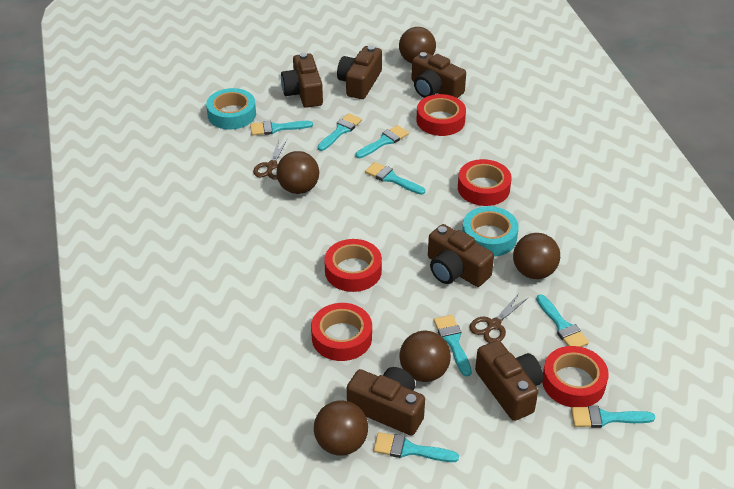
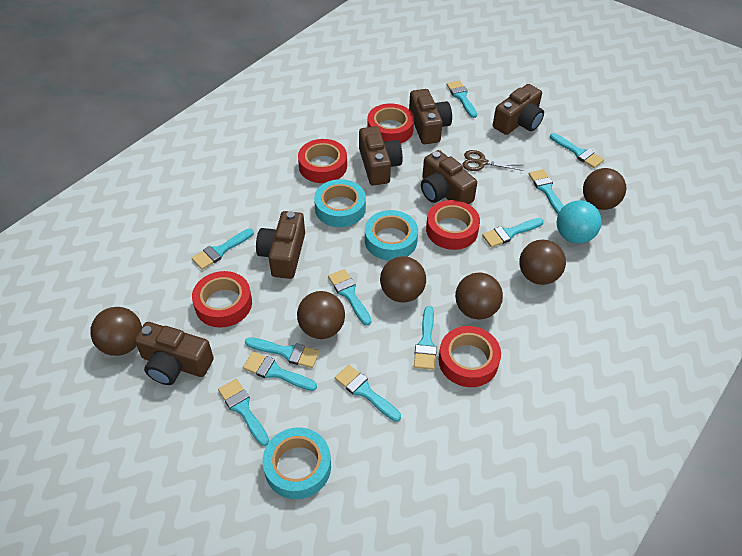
brown ball: [276,151,319,194] [314,400,368,456] [399,27,436,63] [399,331,451,382] [513,233,560,279] = 5 -> [90,307,142,356] [297,291,345,339] [380,256,426,303] [455,272,503,320] [519,239,566,285] [583,168,626,210] = 6
brown scissors: [253,139,288,180] [469,294,528,343] = 2 -> [462,150,524,171] = 1
turquoise ball: none = 0 -> [557,200,602,244] = 1
turquoise brush: [250,121,313,136] [317,113,362,151] [355,125,409,158] [365,162,425,195] [373,432,459,462] [434,315,472,377] [536,294,589,347] [571,406,655,428] = 8 -> [192,229,254,270] [218,379,269,446] [243,352,317,391] [245,337,319,368] [328,269,371,326] [335,365,401,422] [414,306,437,370] [446,80,477,118] [482,218,544,247] [529,169,564,214] [550,133,604,168] = 11
turquoise tape: [206,88,256,130] [462,206,519,256] = 2 -> [263,427,331,499] [314,179,366,227] [365,210,418,261] = 3

